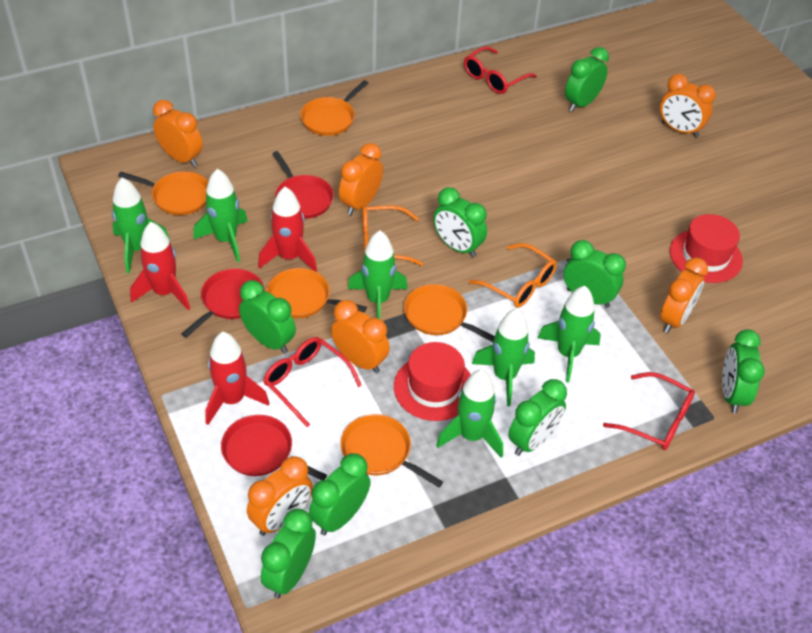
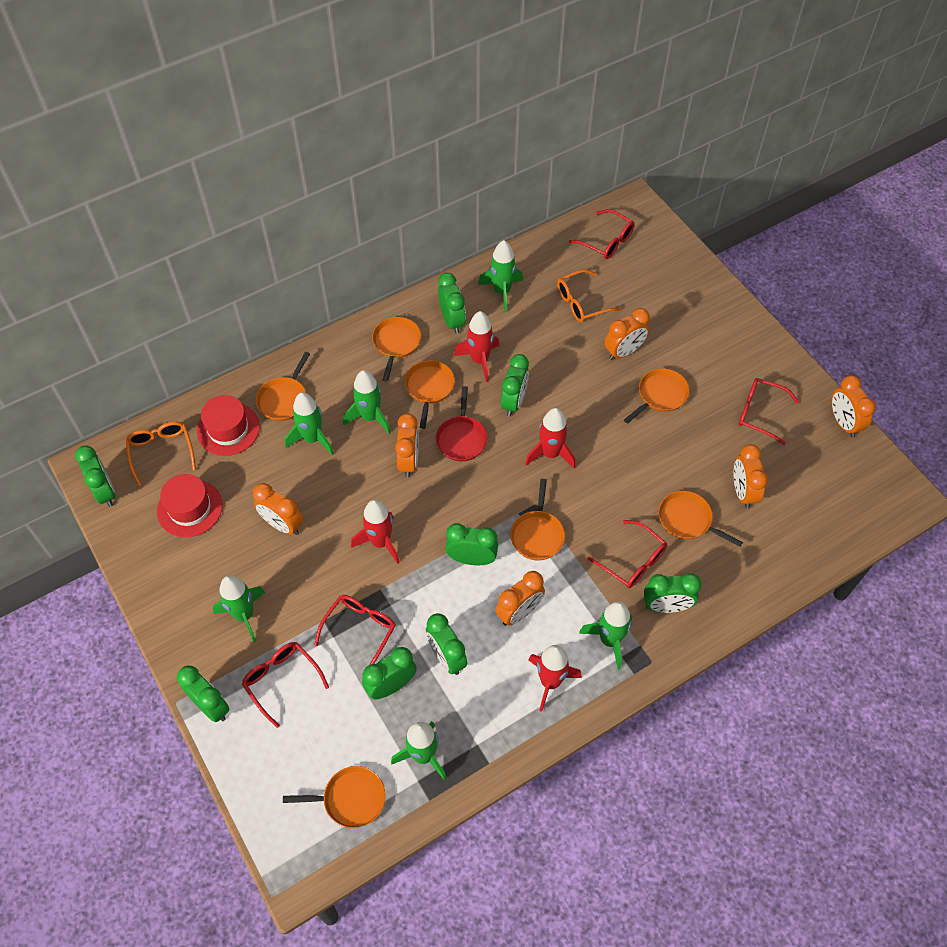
orange pan: [118,171,208,215] [266,268,367,318] [300,80,368,136] [340,414,443,488] [404,284,495,342] = 5 -> [256,352,310,421] [283,766,386,829] [372,317,421,382] [405,360,455,429] [511,479,565,561] [624,368,690,424] [658,491,743,547] = 7
red glasses: [263,337,362,427] [464,46,537,94] [603,372,695,450] = 3 -> [242,642,329,728] [314,595,396,665] [569,209,635,259] [587,520,667,588] [738,378,799,445] = 5
red pan: [181,269,265,338] [221,415,327,481] [273,151,334,219] = 3 -> [436,386,487,461] = 1
red rocket: [130,222,190,310] [205,332,269,425] [258,187,317,272] = 3 -> [351,500,400,564] [454,311,499,382] [525,408,576,468] [528,645,582,712] = 4

